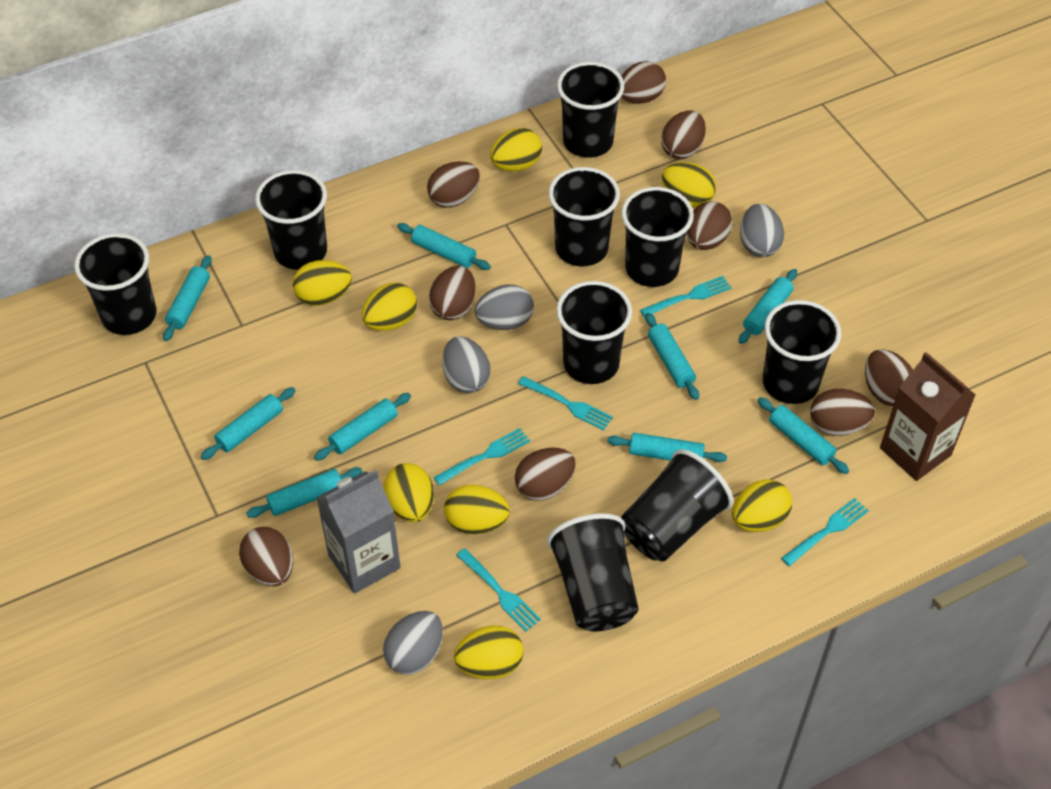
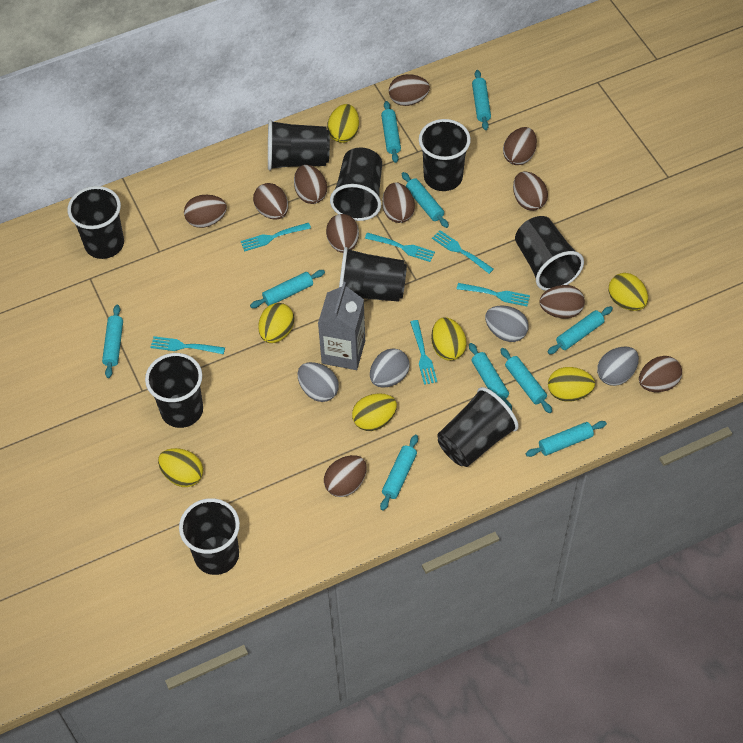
brown carton: [880,352,975,481] = 1 -> none = 0
brown egg: [239,527,293,586] [427,162,480,208] [429,266,476,320] [515,448,576,501] [621,61,666,104] [661,110,706,159] [687,201,732,250] [810,389,875,436] [865,349,913,406] = 9 -> [184,195,227,228] [253,183,288,220] [294,165,327,204] [324,455,367,497] [326,214,359,253] [382,182,415,223] [389,74,430,106] [503,127,537,165] [513,171,548,211] [540,285,585,318] [639,356,682,392] = 11
turquoise fork: [434,428,530,485] [456,548,541,631] [518,376,613,430] [640,276,732,317] [781,498,869,566] = 5 -> [150,336,225,354] [241,223,311,252] [365,233,435,262] [410,320,437,385] [432,230,494,274] [457,283,530,306] = 6
turquoise rolling pin: [163,255,212,341] [201,387,296,460] [246,467,363,518] [314,393,411,461] [397,223,491,270] [607,433,727,462] [645,313,699,400] [739,269,797,344] [757,397,849,474] = 9 -> [102,305,123,378] [250,270,325,308] [380,435,418,511] [381,101,401,163] [402,172,449,228] [469,343,512,410] [472,70,491,130] [500,348,552,413] [526,421,607,457] [548,306,613,354] = 10
yellow egg: [292,260,352,306] [362,283,417,331] [384,463,434,522] [444,485,510,534] [454,625,524,679] [490,128,542,171] [662,162,716,207] [732,479,792,532] = 8 -> [158,448,203,487] [258,303,294,343] [327,104,359,143] [352,393,397,431] [431,317,467,361] [548,367,595,402] [609,273,648,311] = 7

